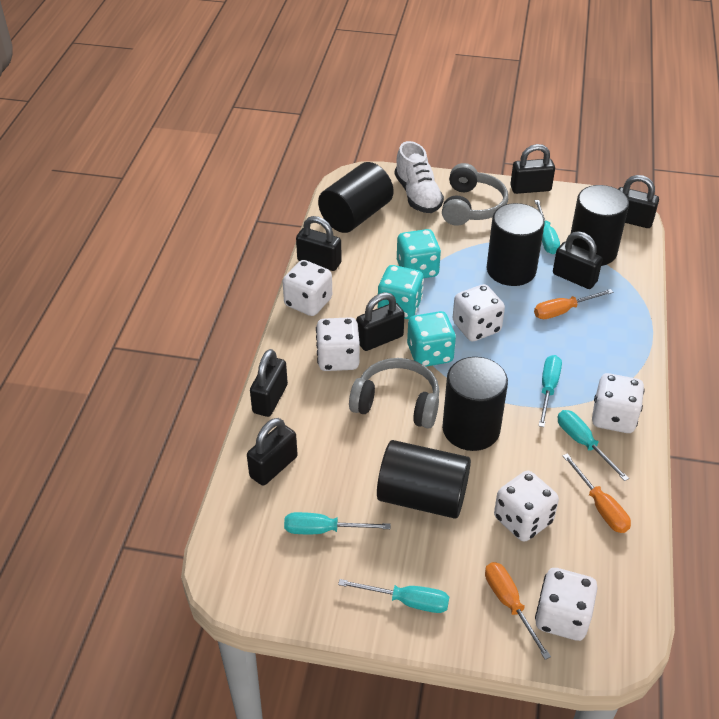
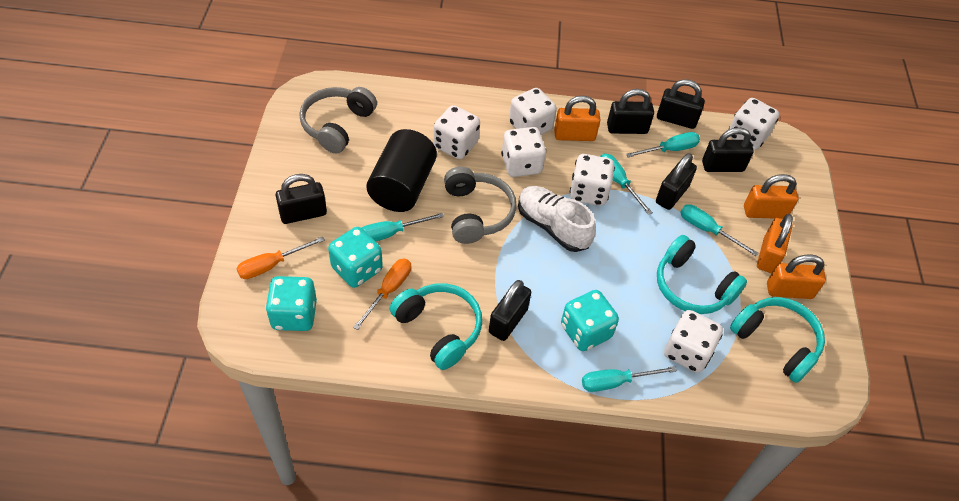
black cylinder: [318,162,393,233] [377,440,471,519] [442,357,508,451] [487,203,545,286] [571,185,629,266] = 5 -> [366,129,437,212] = 1
black padlock: [247,418,298,486] [250,349,288,417] [296,216,342,271] [356,292,404,351] [510,144,555,194] [553,231,603,289] [618,175,659,228] = 7 -> [276,174,327,224] [489,280,531,341] [607,89,654,134] [656,153,697,210] [657,79,705,129] [702,127,754,172] = 6
orange padlock: none = 0 -> [554,96,601,141] [744,174,798,219] [757,214,793,273] [767,254,826,299] = 4
orange screwdriver: [485,562,551,660] [534,289,613,319] [562,453,631,533] = 3 -> [236,236,325,279] [353,259,411,330] = 2
turquoise headphones: none = 0 -> [390,283,482,370] [657,235,747,314] [730,297,825,383] = 3

